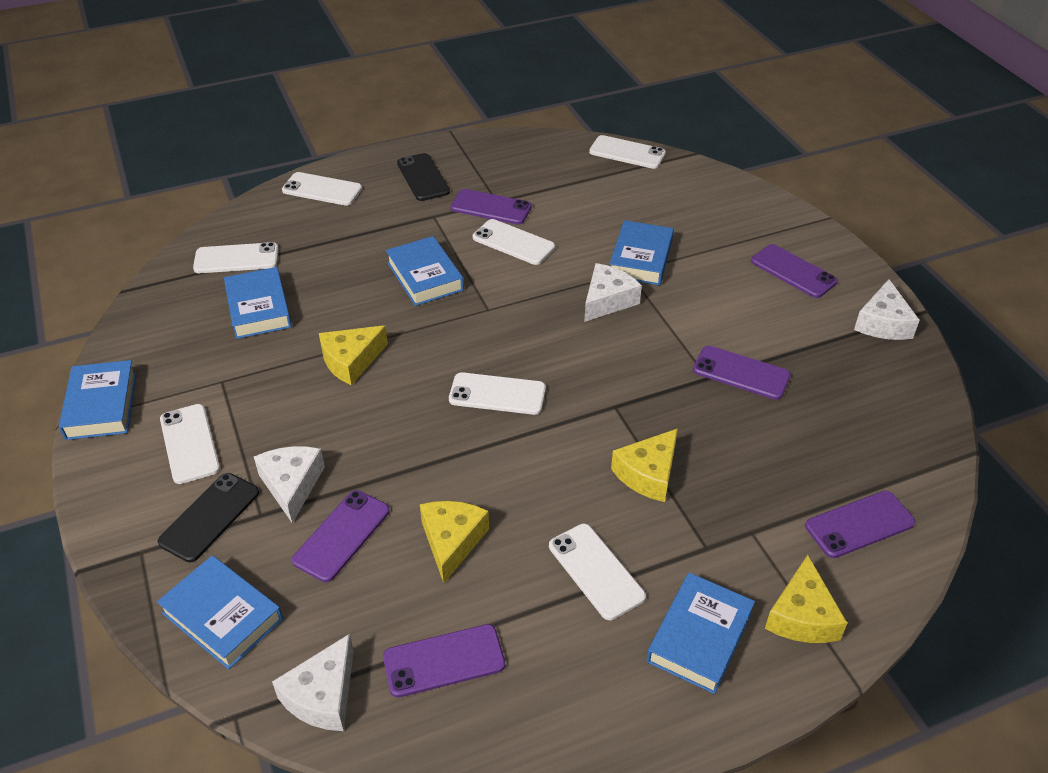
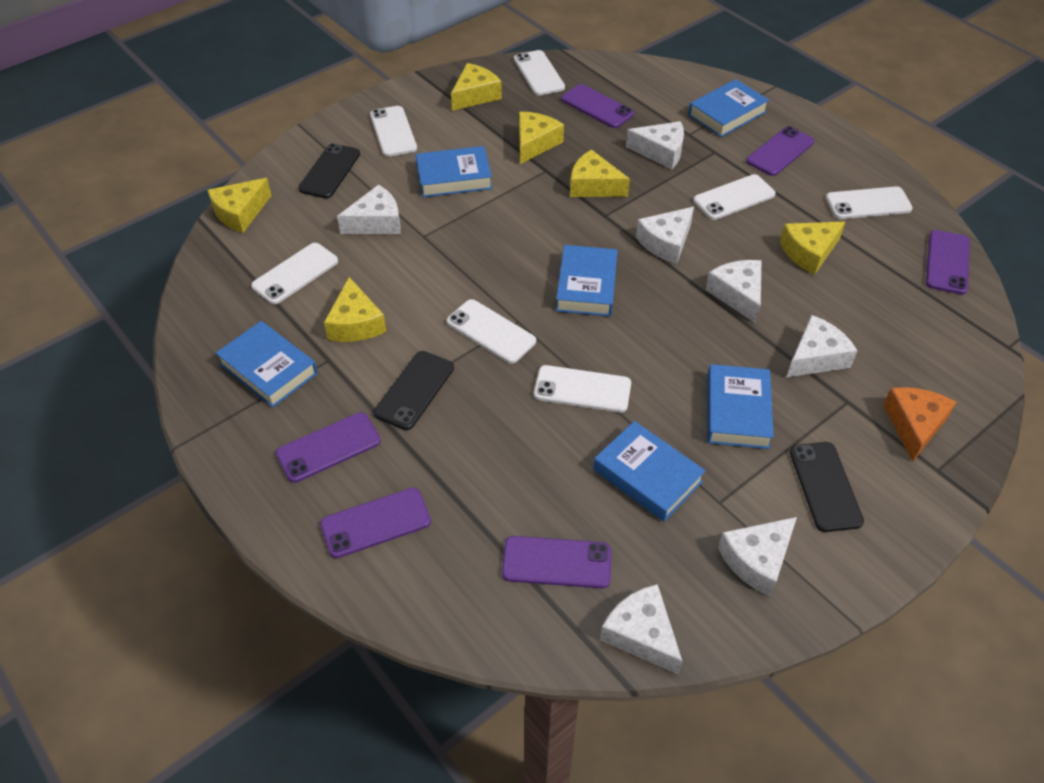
black phone: [157,473,259,562] [397,153,450,201] = 2 -> [298,143,360,199] [374,351,454,430] [790,442,864,532] = 3
orange cheese: none = 0 -> [883,387,956,462] = 1
white cheese: [254,446,325,523] [272,634,354,731] [584,263,642,322] [854,279,920,340] = 4 -> [337,184,401,234] [600,584,682,674] [626,121,684,169] [636,207,694,264] [706,260,762,324] [718,517,797,596] [787,315,858,377] = 7
yellow cheese: [319,325,388,385] [420,501,489,583] [611,428,678,502] [765,555,847,643] = 4 -> [207,178,272,233] [324,277,386,342] [451,63,502,111] [519,112,564,164] [570,149,630,197] [780,222,845,275] = 6

